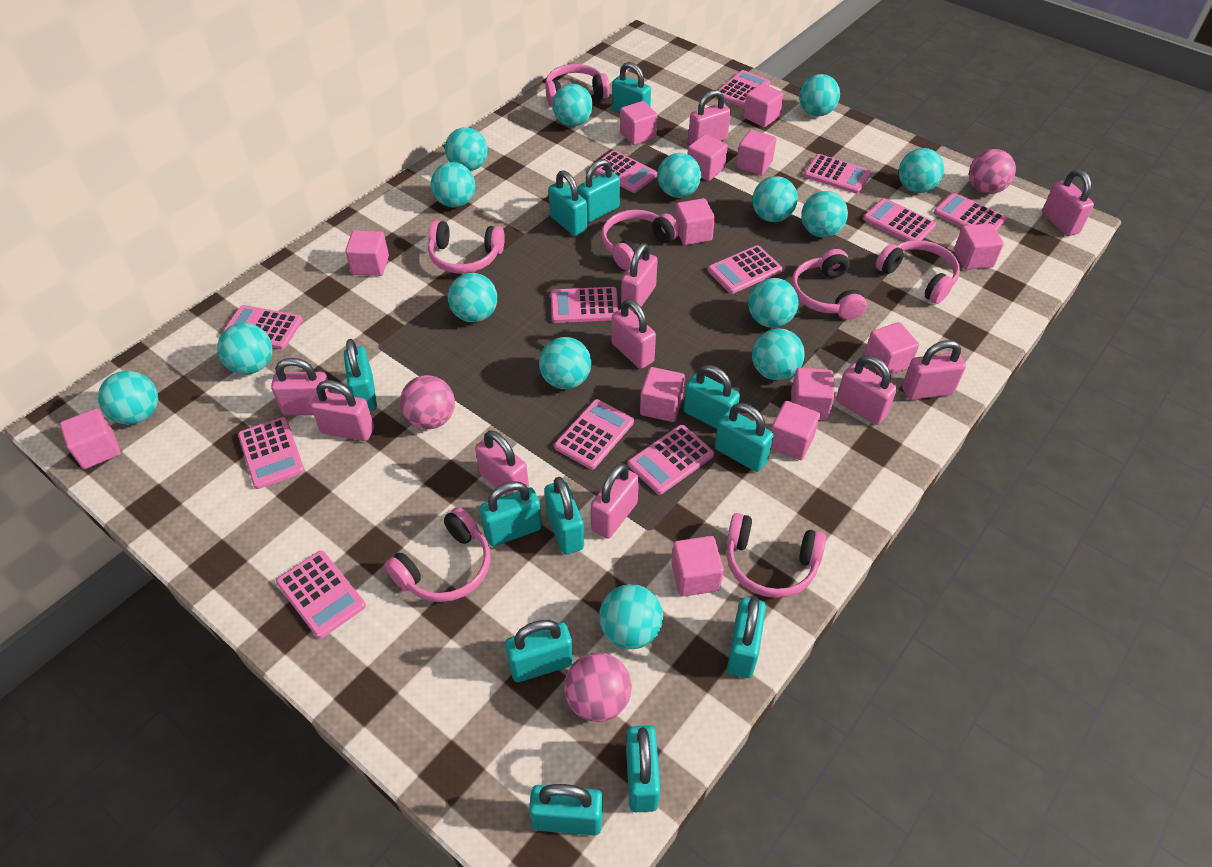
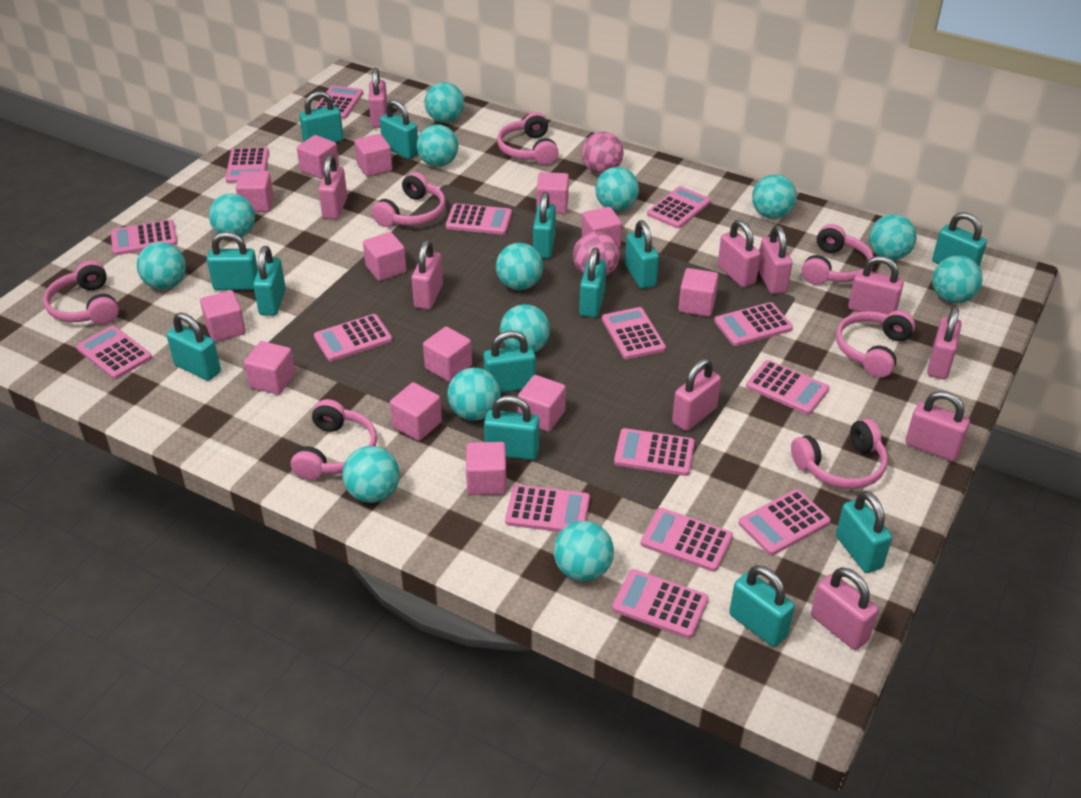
pink ball: [400,375,455,429] [564,652,632,722] [969,149,1016,194] = 3 -> [573,232,620,276] [581,132,624,174] = 2
pink calculator: [222,305,303,349] [238,417,305,489] [276,551,366,639] [551,287,619,323] [554,399,634,470] [594,150,657,193] [628,425,714,495] [708,245,782,294] [715,70,771,108] [804,154,871,194] [863,198,936,241] [934,192,1007,230] = 12 -> [76,326,152,379] [111,219,177,255] [225,147,269,183] [314,85,363,119] [314,314,392,362] [446,203,512,235] [505,485,590,532] [602,307,666,359] [612,569,709,639] [614,428,695,476] [641,508,733,572] [647,186,711,228] [714,302,793,346] [739,489,831,555] [746,360,829,415] = 15
turquoise ball: [98,371,158,425] [217,323,273,375] [431,162,475,208] [445,127,488,171] [448,273,497,323] [539,337,591,389] [553,84,593,126] [599,584,663,649] [658,153,701,198] [748,278,799,328] [752,176,798,222] [752,328,805,380] [799,74,840,116] [801,191,848,237] [899,148,944,193] = 15 -> [137,242,186,289] [209,193,255,237] [343,446,400,503] [417,124,458,167] [425,82,464,123] [447,368,501,421] [496,243,543,290] [500,304,550,352] [553,521,614,582] [595,167,639,211] [752,174,797,219] [869,214,917,260] [932,255,983,303] = 13
turquoise padlock: [344,339,377,411] [480,481,542,546] [505,620,573,682] [529,784,603,835] [545,477,584,554] [549,170,587,236] [578,159,620,223] [612,62,651,113] [626,726,660,812] [684,365,740,429] [715,403,774,472] [727,597,766,678] = 12 -> [167,312,221,381] [207,232,258,290] [253,246,286,316] [299,91,344,143] [380,99,418,159] [483,331,536,393] [484,395,539,460] [533,192,556,259] [579,248,606,318] [625,220,659,289] [729,565,795,647] [836,491,892,573] [932,212,987,267] = 13

